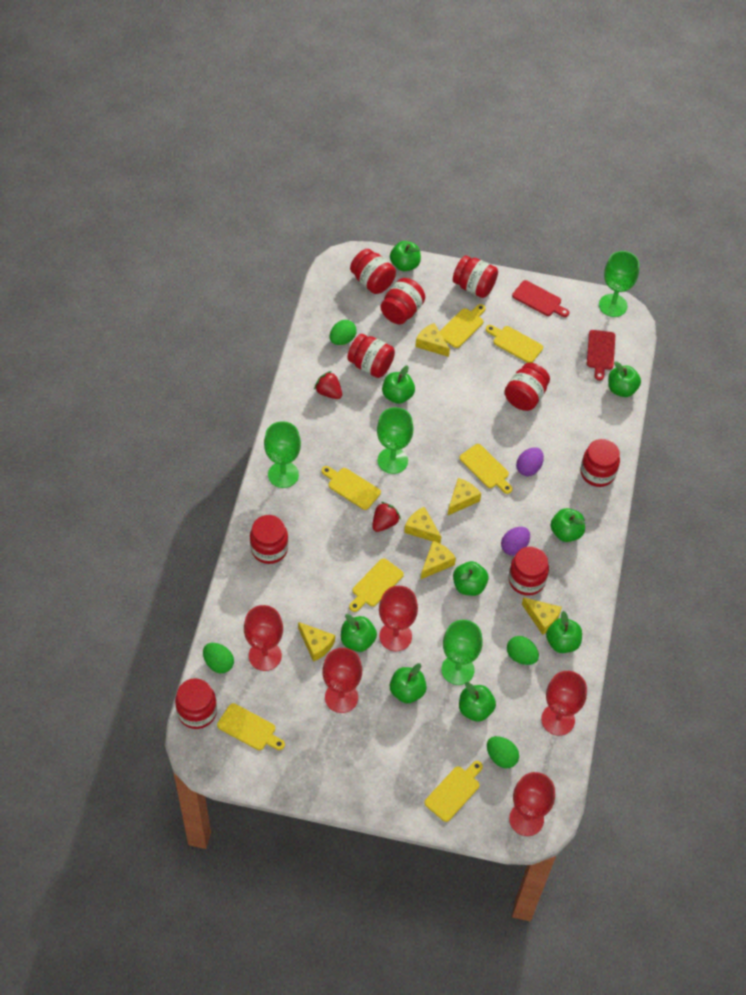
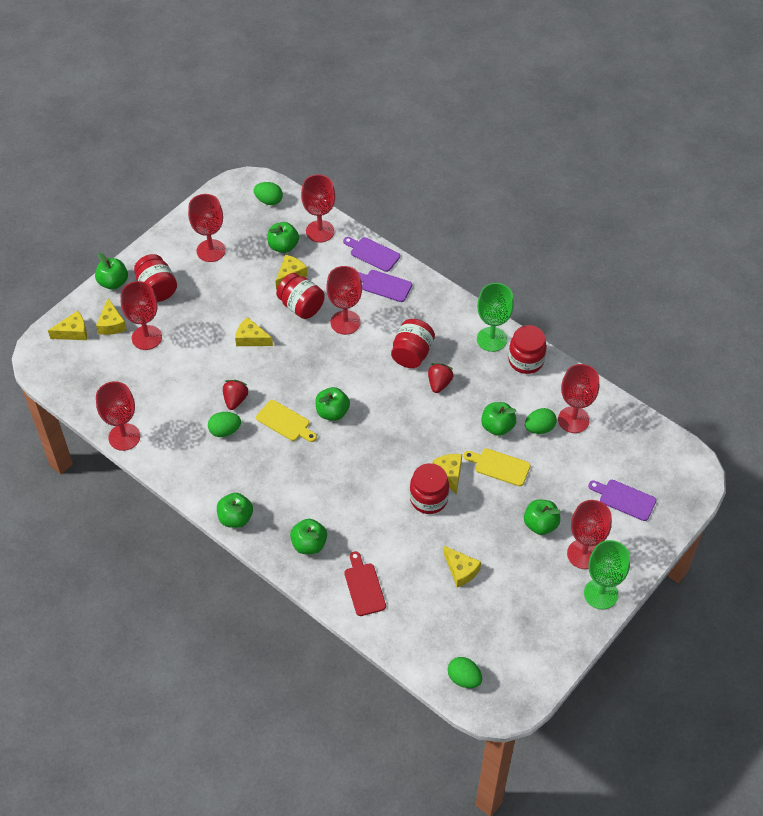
green apple: [341,614,377,652] [382,365,415,404] [390,241,421,271] [390,663,427,703] [453,561,489,596] [459,682,496,722] [546,611,582,653] [550,508,585,542] [608,361,641,397] = 9 -> [95,253,128,290] [217,493,253,528] [267,222,299,253] [290,519,327,554] [315,387,350,421] [481,402,516,436] [524,499,561,535] = 7
green goblet: [264,421,301,488] [377,407,414,474] [441,620,483,685] [599,251,639,317] = 4 -> [477,283,514,352] [584,540,630,610] = 2
purple cutting board: none = 0 -> [343,237,400,272] [358,270,412,302] [588,480,656,521] = 3
purple egg: [501,527,530,556] [516,447,544,476] = 2 -> none = 0
red cutting board: [512,280,569,317] [587,330,615,381] = 2 -> [344,551,386,616] = 1
red goblet: [244,605,283,671] [322,648,362,713] [379,586,418,651] [509,772,555,836] [541,671,587,736] = 5 -> [96,381,140,451] [121,281,162,350] [188,194,226,262] [301,174,335,243] [327,266,362,335] [558,364,599,433] [567,500,612,569] = 7
red jar: [175,678,217,729] [250,515,288,564] [347,334,395,378] [350,249,396,294] [380,278,425,324] [453,256,498,298] [505,363,550,411] [509,547,549,596] [580,439,620,487] = 9 -> [134,254,177,302] [276,273,325,319] [391,319,435,368] [410,463,449,514] [508,325,547,374] = 5
yellow cutting board: [217,703,285,750] [321,466,381,510] [349,558,404,612] [424,761,483,822] [440,304,486,348] [459,444,512,494] [486,325,543,363] = 7 -> [256,400,317,442] [463,448,530,486] = 2

